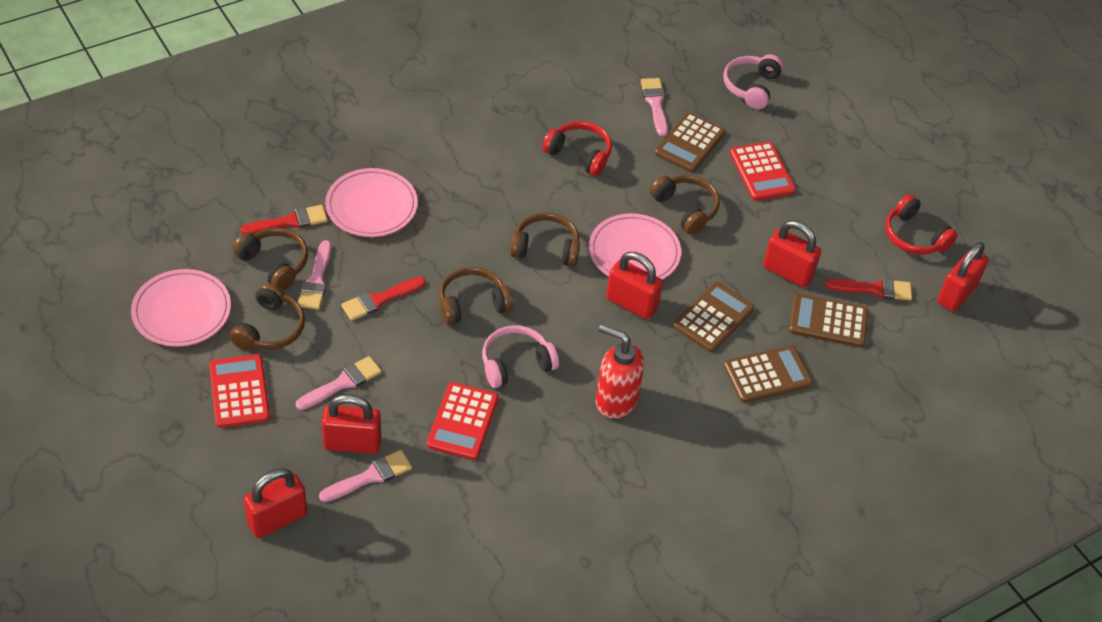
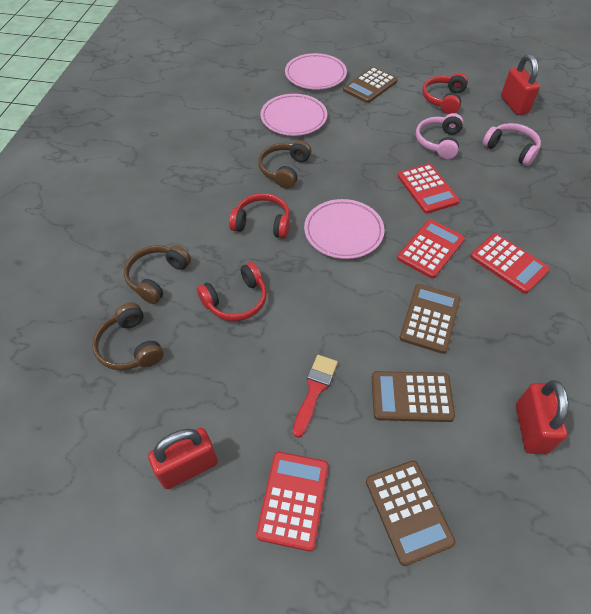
brown headphones: [230,283,305,351] [233,228,308,291] [439,267,513,325] [510,212,580,267] [650,175,720,235] = 5 -> [92,303,164,370] [124,245,191,304] [258,140,312,189] = 3
pink brush: [296,356,382,410] [298,240,331,310] [319,450,412,502] [641,78,668,136] = 4 -> none = 0
red brush: [241,205,328,234] [341,277,425,321] [825,278,912,300] = 3 -> [293,355,338,438] = 1
red calculator: [209,354,270,428] [427,382,499,460] [730,142,796,201] = 3 -> [256,452,328,551] [397,219,465,279] [398,164,460,214] [470,233,550,294] = 4
red headphones: [542,121,612,176] [885,194,958,255] = 2 -> [197,262,267,321] [229,193,290,238] [422,73,468,114] = 3
red padlock: [243,468,307,538] [322,394,381,454] [606,252,663,319] [763,220,821,287] [937,242,989,312] = 5 -> [148,428,218,489] [501,54,540,115] [516,380,569,454] = 3
red soap dispenser: [596,324,644,419] = 1 -> none = 0

